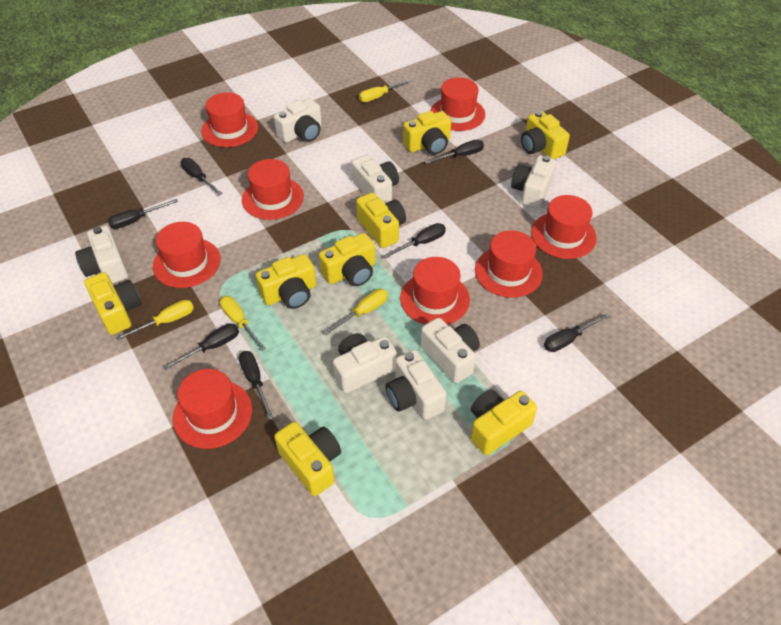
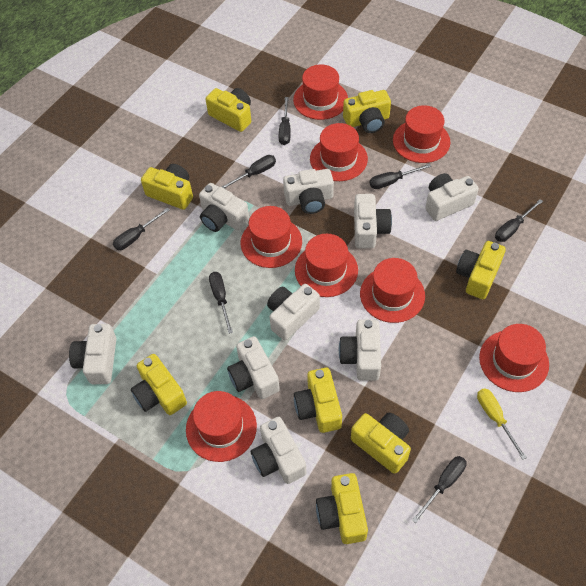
white camera: [75,226,128,284] [274,99,322,143] [333,333,397,393] [351,155,399,203] [385,350,447,420] [420,318,480,383] [511,155,556,209] = 7 -> [69,324,116,384] [199,183,249,232] [227,336,280,399] [251,417,306,484] [267,284,320,340] [283,169,334,214] [339,320,381,381] [354,194,392,248] [425,173,479,221] = 9
yellow screwdriver: [116,300,194,341] [220,296,266,351] [323,289,388,335] [359,79,412,102] = 4 -> [477,388,527,460] = 1

